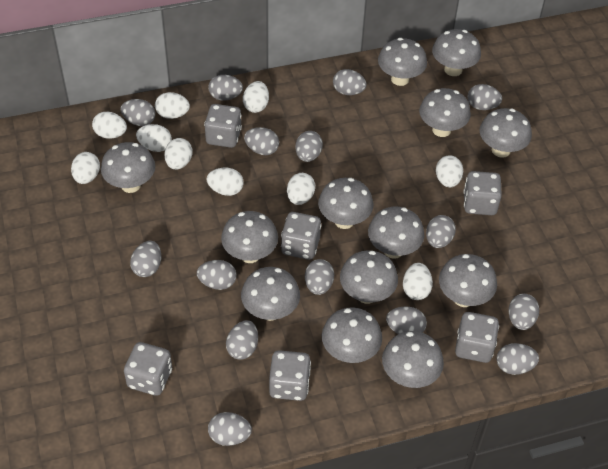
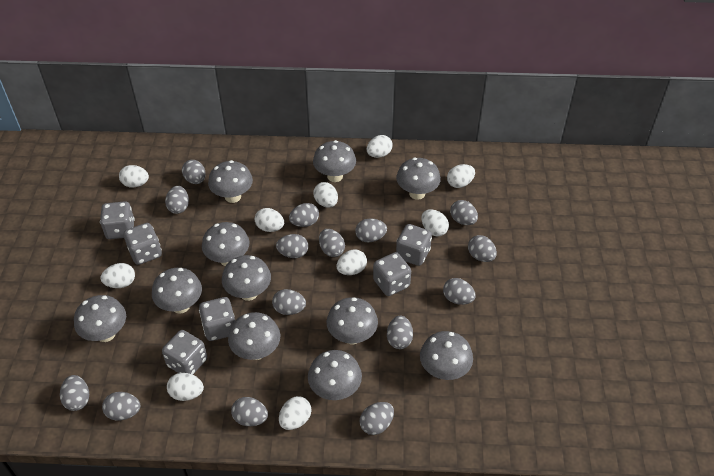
grey mushroom: [101,142,155,193] [221,211,278,263] [241,267,300,321] [318,178,373,229] [322,307,382,363] [340,251,398,304] [368,207,424,259] [378,38,427,86] [382,331,444,388] [419,88,471,137] [432,29,481,76] [439,254,497,307] [480,108,532,158] = 13 -> [74,295,126,342] [152,268,202,314] [202,222,250,266] [208,160,253,203] [222,255,271,301] [228,312,280,360] [308,350,362,400] [313,140,356,182] [326,297,378,344] [396,158,441,200] [420,331,473,380] = 11

